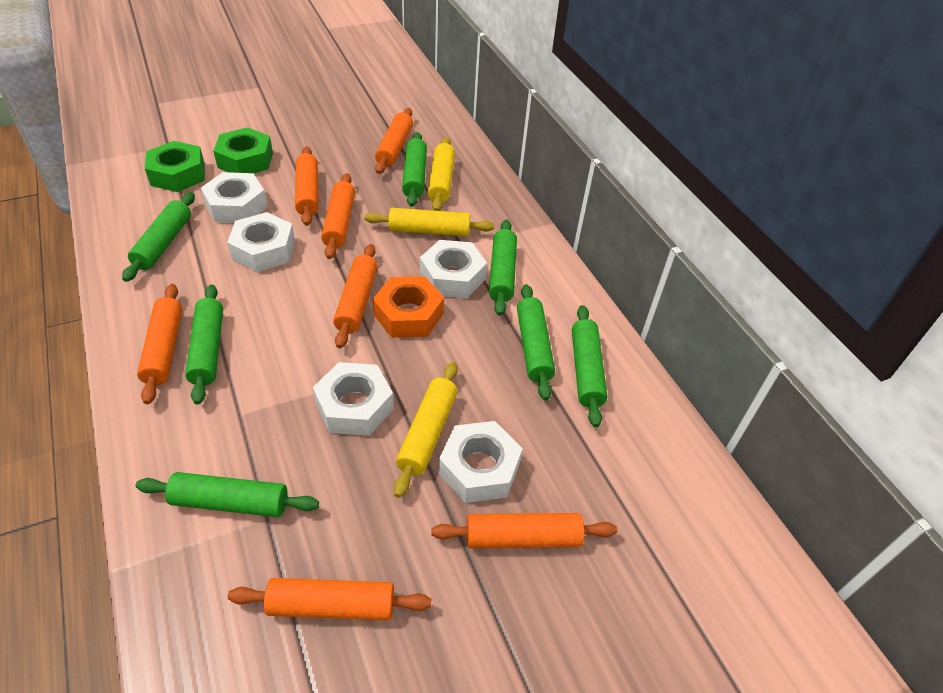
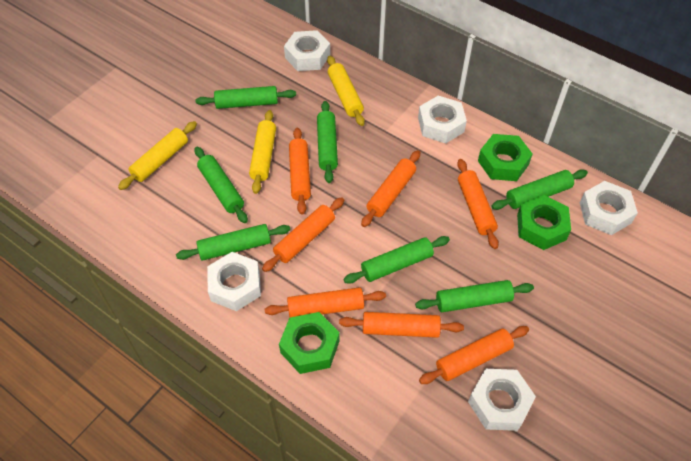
green nut: [145,141,205,192] [213,127,273,173] = 2 -> [279,312,340,374] [478,134,533,181] [517,195,571,250] = 3
orange nut: [373,276,444,338] = 1 -> none = 0

